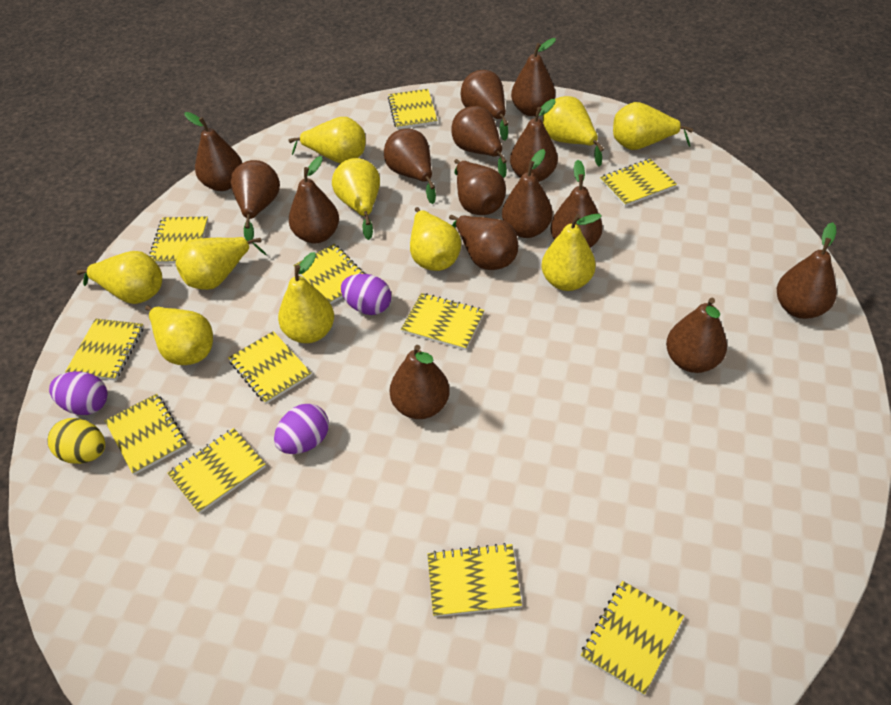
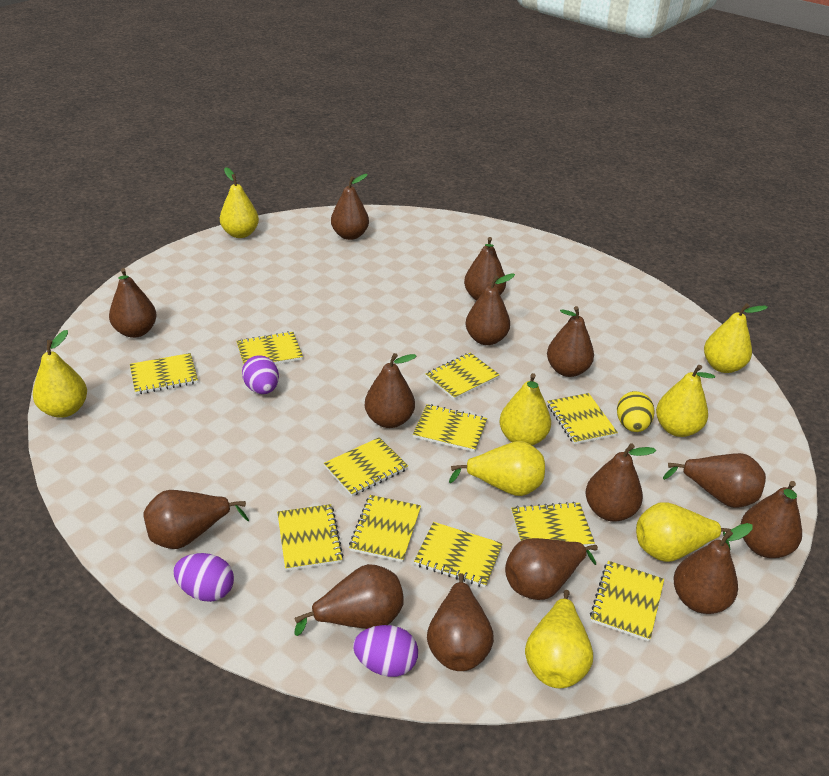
brown pear: [185,112,242,191] [231,160,280,241] [289,156,339,243] [384,129,436,204] [390,345,450,419] [449,215,518,270] [451,106,507,178] [454,159,506,215] [461,70,508,140] [502,149,553,238] [510,99,558,182] [511,38,556,116] [550,160,603,248] [666,298,727,373] [777,222,837,319] = 15 -> [109,268,157,338] [143,490,249,549] [295,564,404,636] [331,174,369,240] [365,353,416,428] [427,573,494,671] [464,237,506,300] [465,273,515,345] [505,538,598,600] [547,306,594,377] [585,443,656,522] [663,453,766,508] [673,523,753,614] [740,481,802,558] = 14
yellow pear: [76,251,162,304] [145,305,213,365] [176,237,267,290] [278,252,334,343] [289,117,365,164] [332,158,380,240] [410,207,461,271] [541,214,602,291] [543,96,604,167] [613,102,693,150] = 10 -> [33,330,87,418] [220,167,259,238] [449,441,545,496] [500,373,551,445] [525,590,593,688] [636,502,731,562] [656,365,715,437] [704,303,768,373] = 8

